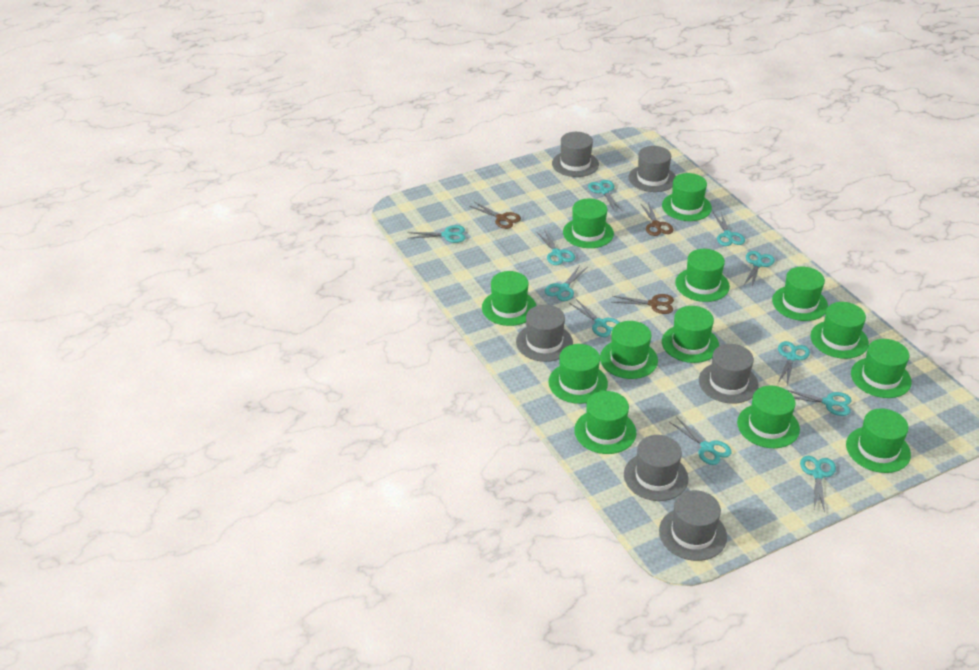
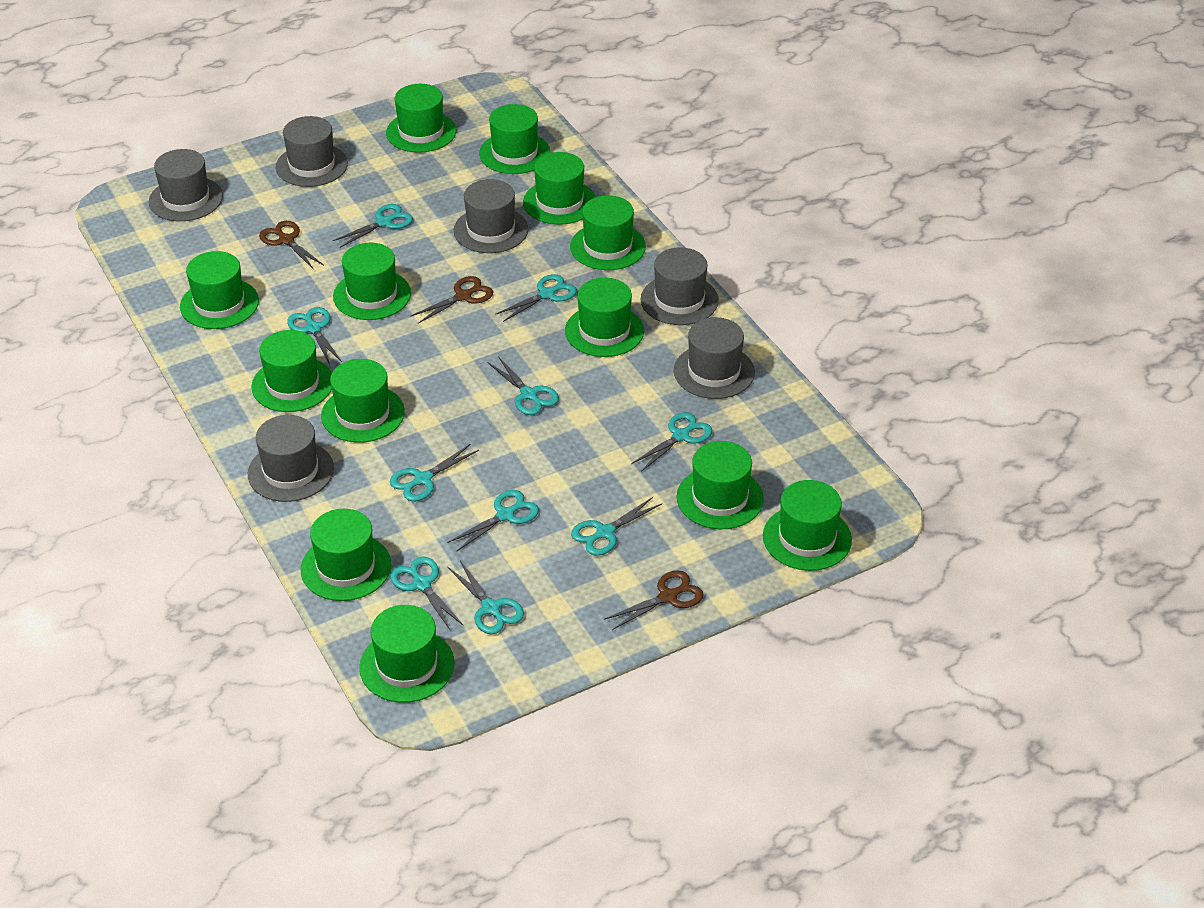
turquoise scissors: [408,225,465,243] [537,230,575,265] [545,265,586,301] [569,299,620,337] [588,180,622,211] [670,418,732,465] [713,212,745,246] [744,251,775,287] [778,341,810,385] [787,390,852,416] [800,456,836,512] = 11 -> [287,307,342,365] [333,204,413,248] [390,444,479,501] [390,556,464,630] [448,490,539,551] [448,560,524,634] [488,356,559,415] [495,274,577,322] [571,497,662,556] [631,412,712,472] = 10

